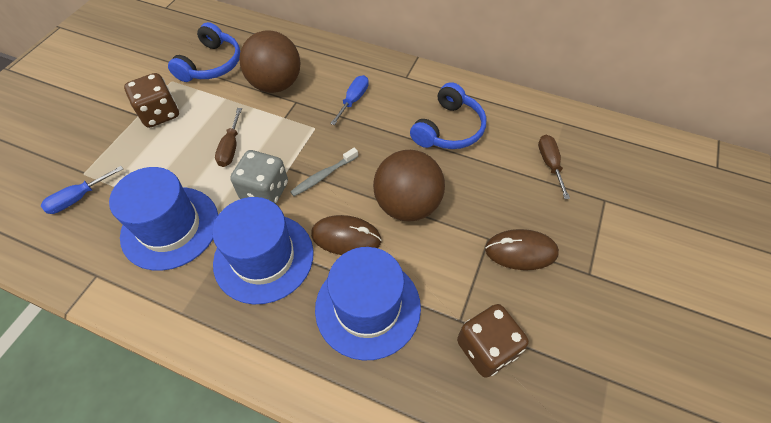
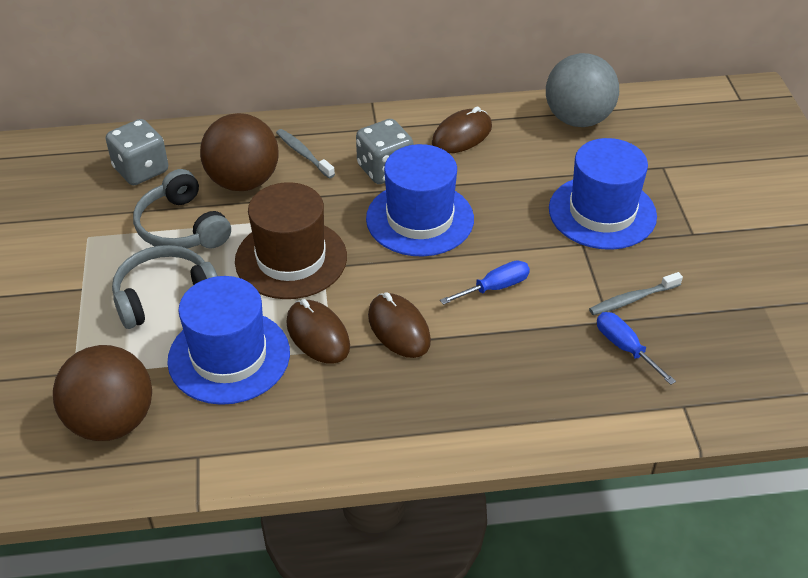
blue headphones: [168,22,240,82] [410,82,487,149] = 2 -> none = 0
brown dice: [124,73,179,128] [457,304,529,378] = 2 -> none = 0
brown hat: none = 0 -> [235,182,347,299] = 1
brown mouse: [311,215,382,255] [485,229,559,270] = 2 -> [286,299,350,364] [368,292,431,358] [432,106,492,153] = 3
brown screwdriver: [215,108,242,167] [538,135,570,199] = 2 -> none = 0
grey ball: none = 0 -> [546,53,619,127] = 1
grey dice: [230,150,288,204] = 1 -> [106,119,168,185] [356,119,414,184] = 2
grey headphones: none = 0 -> [112,245,218,329] [133,169,231,249] = 2
grey toothbrush: [290,147,358,196] = 1 -> [276,129,335,178] [589,272,683,315] = 2

